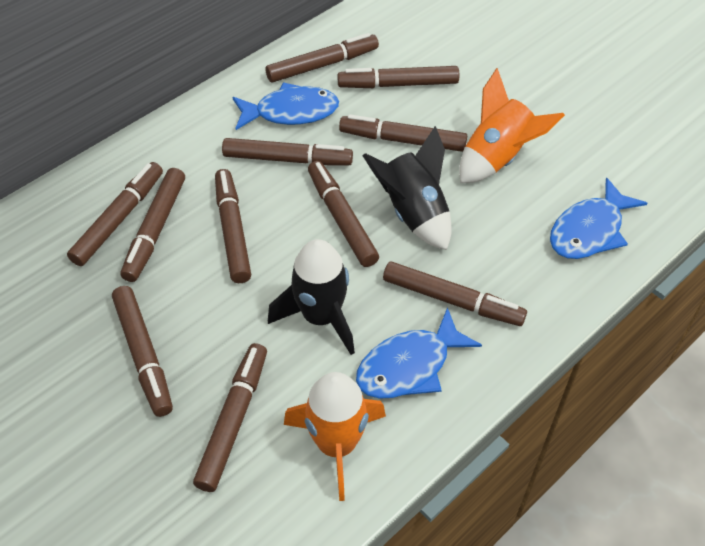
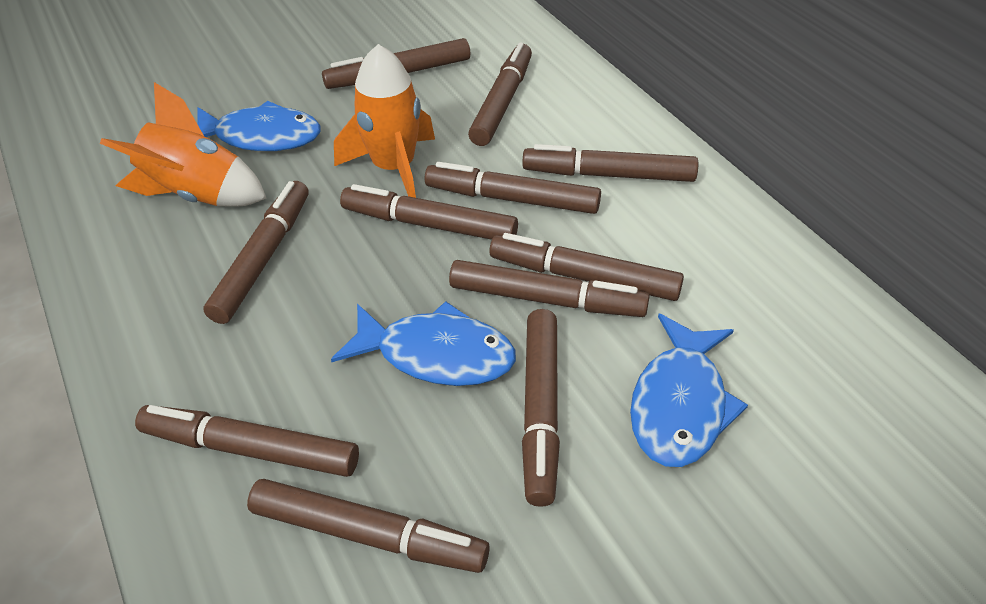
black rocket: [268,239,355,355] [362,126,452,250] = 2 -> none = 0

